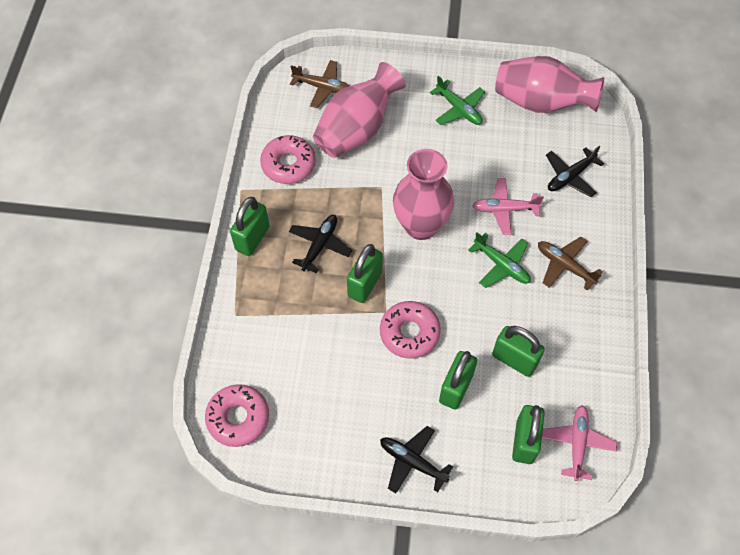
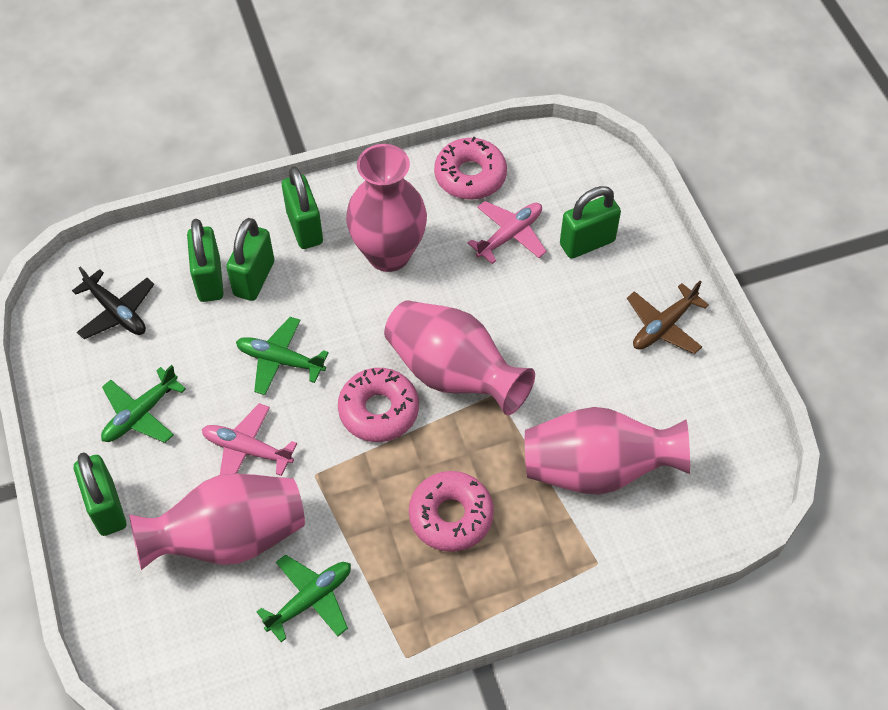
black plane: [289,215,352,273] [380,426,453,493] [546,146,604,197] = 3 -> [72,267,154,339] = 1
brown plane: [290,60,349,108] [538,237,603,291] = 2 -> [627,281,709,354] = 1
green plane: [430,75,485,125] [469,232,531,288] = 2 -> [101,365,186,443] [236,317,329,395] [256,555,351,642] = 3
pink vase: [313,62,406,158] [393,149,454,240] [495,56,604,113] = 3 -> [129,474,305,570] [346,144,427,272] [384,300,535,415] [525,407,690,495] = 4

